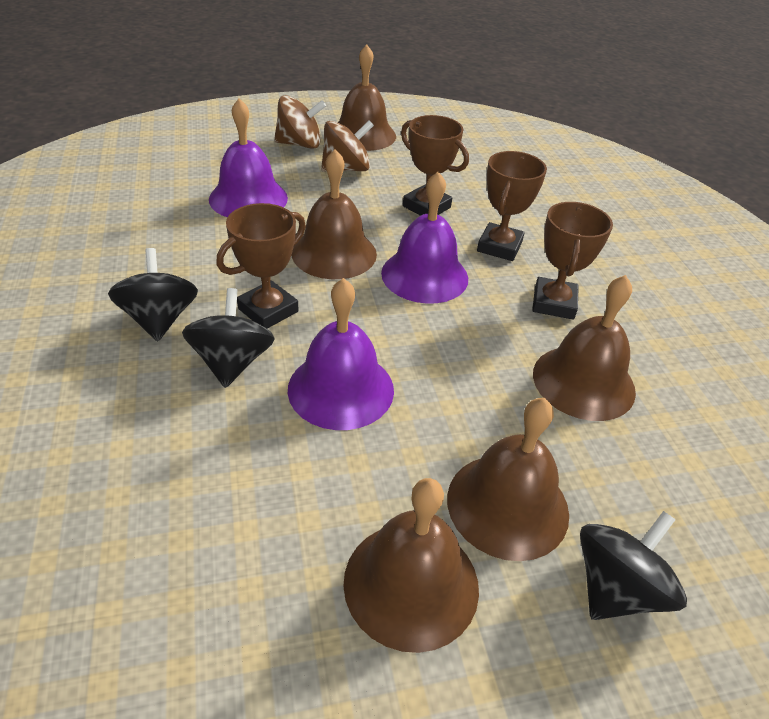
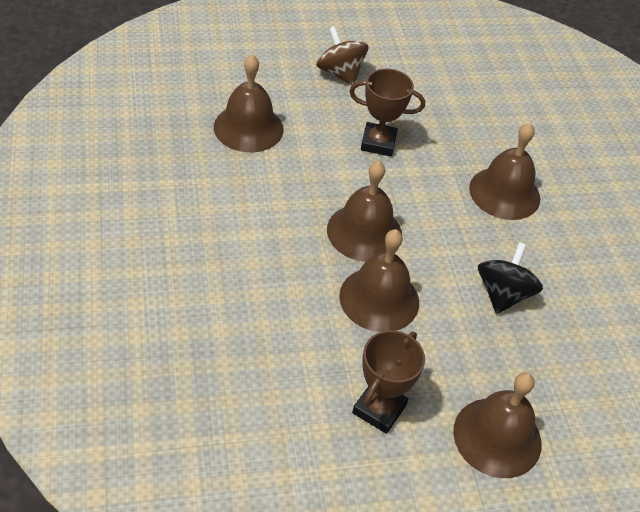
black spinning top: [108,248,198,341] [182,288,274,388] [580,511,687,620] = 3 -> [478,242,543,314] = 1
brown spinning top: [274,95,326,149] [321,120,374,172] = 2 -> [316,26,369,86] = 1
brown trophy: [216,203,306,329] [401,115,469,216] [477,151,547,261] [532,202,613,320] = 4 -> [349,69,425,157] [352,330,425,434] = 2
purple bell: [209,98,288,217] [288,278,394,430] [381,171,468,304] = 3 -> none = 0

